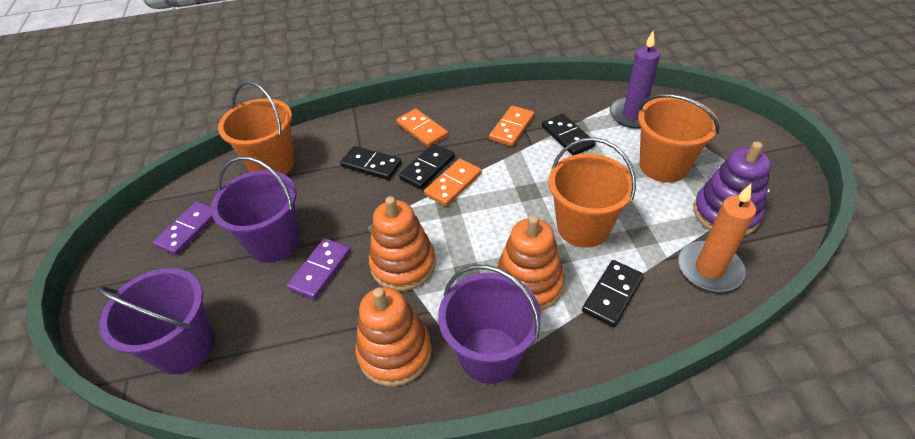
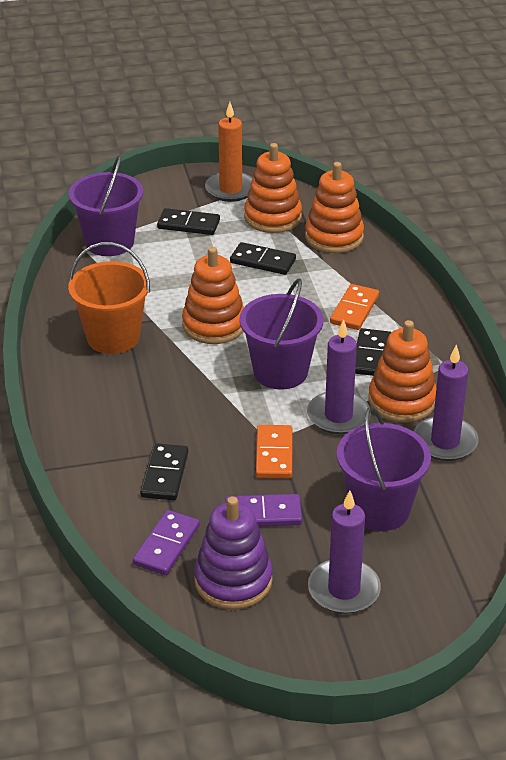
orange bucket: [218,81,295,174] [549,137,636,248] [638,94,720,183] = 3 -> [68,242,150,354] = 1
orange domino: [396,109,448,147] [424,159,482,206] [489,106,535,147] = 3 -> [256,425,292,478] [330,284,379,330] = 2
orange stacking toy: [356,287,432,386] [369,196,436,291] [495,215,564,311] = 3 -> [182,247,244,344] [244,143,302,233] [305,162,364,253] [368,320,437,423] = 4
purple candle: [610,31,660,129] = 1 -> [307,319,371,434] [308,491,381,614] [414,344,478,461] = 3

